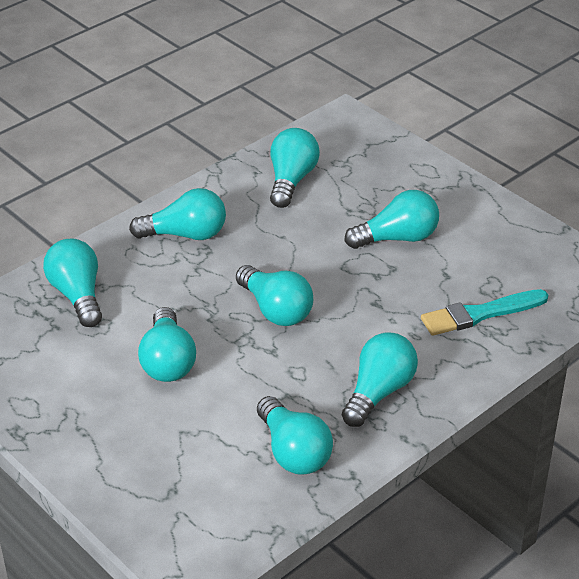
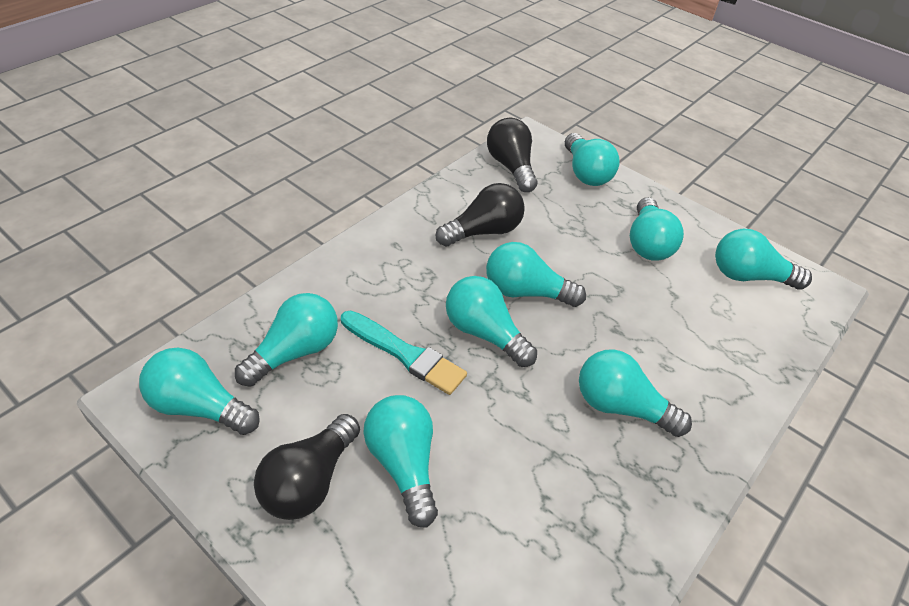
black light bulb: none = 0 -> [254,414,360,520] [436,183,525,247] [487,118,537,192] = 3
turquoise light bulb: [43,239,102,327] [129,188,226,240] [138,307,196,382] [236,265,313,326] [257,396,333,475] [270,128,320,208] [342,332,418,427] [344,190,439,249] = 8 -> [139,348,260,435] [235,293,338,387] [363,395,438,528] [446,276,537,367] [486,242,586,307] [565,133,620,186] [579,349,692,437] [630,197,684,261] [715,229,812,290] = 9

